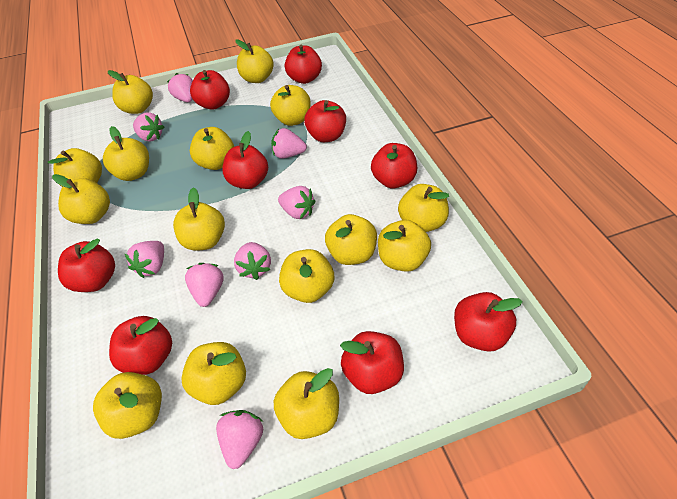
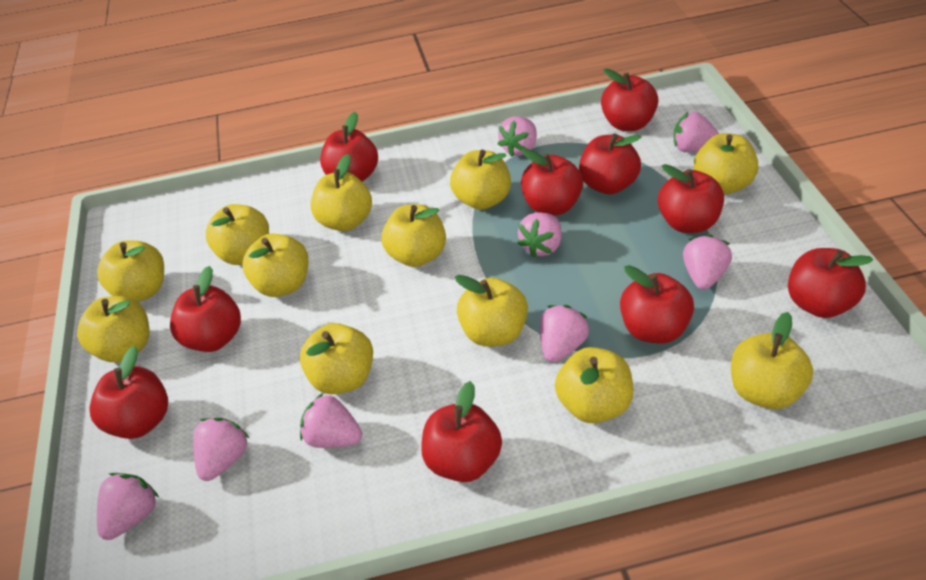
red apple: [58,238,115,292] [109,316,172,375] [190,70,230,110] [222,131,268,189] [285,45,322,84] [304,100,346,142] [340,331,404,394] [371,143,417,189] [454,292,523,352] = 9 -> [90,346,168,439] [170,266,241,352] [320,112,378,182] [421,381,502,482] [521,148,583,215] [579,133,641,194] [601,68,658,131] [620,265,694,343] [658,164,724,233] [788,248,873,318] = 10
yellow apple: [48,148,102,187] [52,174,110,224] [93,372,162,439] [103,126,149,181] [108,70,153,114] [173,188,225,251] [181,342,246,405] [190,127,234,170] [235,40,274,83] [270,85,311,126] [274,368,339,439] [279,249,334,303] [325,214,377,265] [378,220,431,272] [398,184,449,232] = 15 -> [77,296,149,362] [97,241,164,302] [206,204,269,265] [243,234,308,297] [300,323,373,394] [311,154,372,231] [381,204,446,267] [450,150,511,210] [455,275,528,347] [555,347,633,423] [694,133,758,194] [731,312,813,409] = 12

